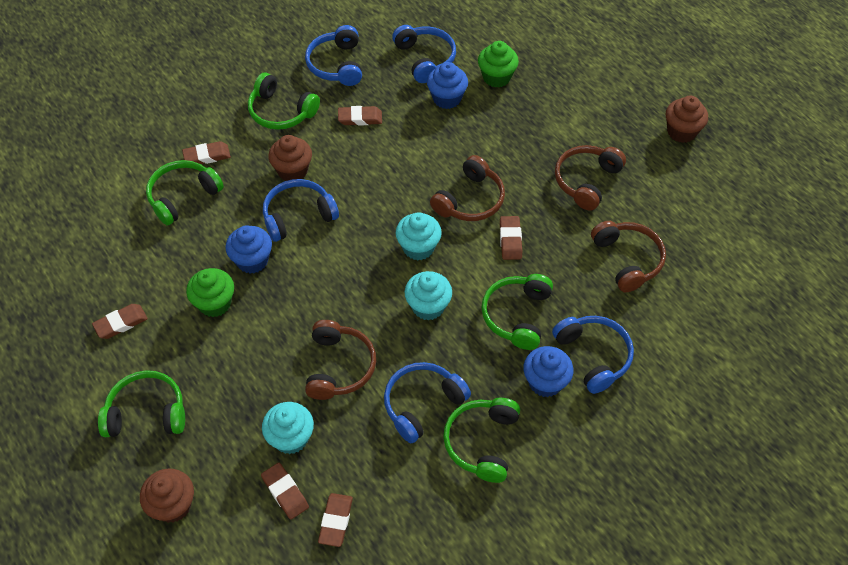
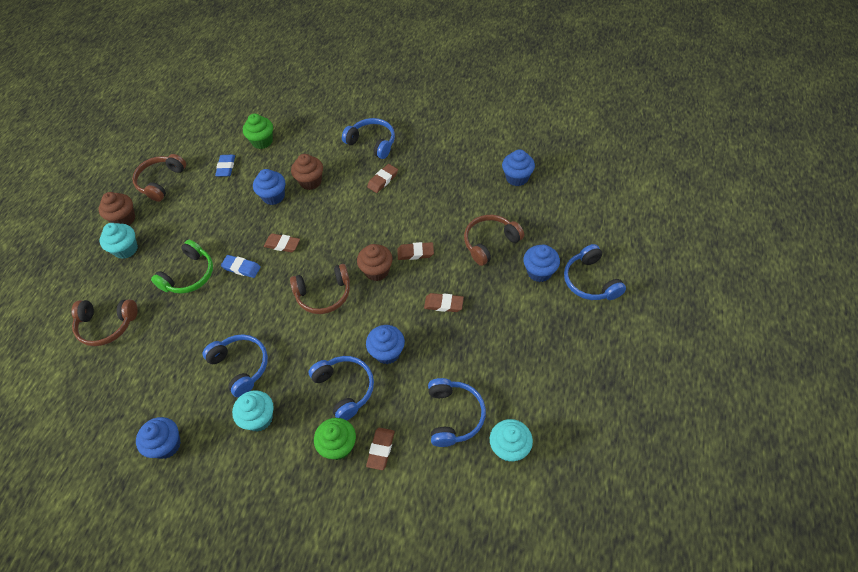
blue cupcake: [225,225,272,274] [427,62,468,109] [523,346,574,397] = 3 -> [136,417,181,459] [253,169,285,205] [366,325,405,364] [502,149,535,186] [523,245,560,282] = 5
blue eraser: none = 0 -> [215,155,235,177] [221,255,261,278] = 2
brown eraser: [92,304,148,339] [182,141,231,164] [261,463,309,520] [318,493,353,547] [338,106,382,126] [500,216,522,260] = 6 -> [264,233,300,252] [366,428,395,470] [367,164,398,193] [397,242,434,260] [424,293,464,312] = 5
green headphones: [98,370,185,437] [146,160,224,225] [248,73,320,130] [443,398,520,483] [481,274,553,350] = 5 -> [151,240,213,294] = 1

